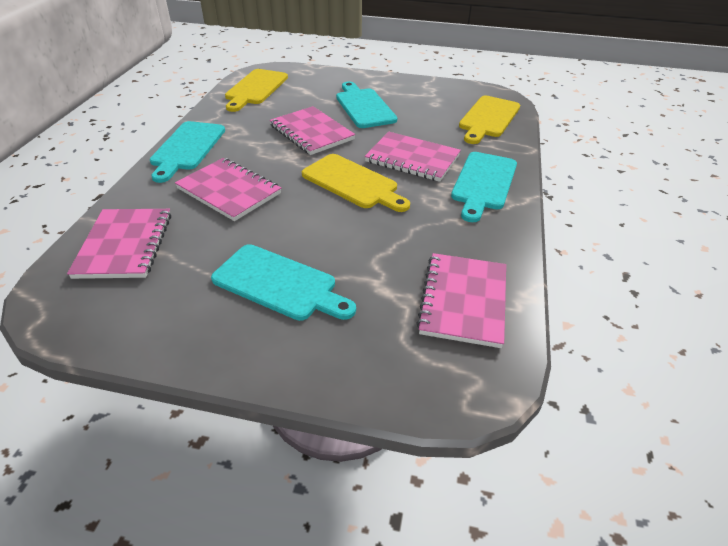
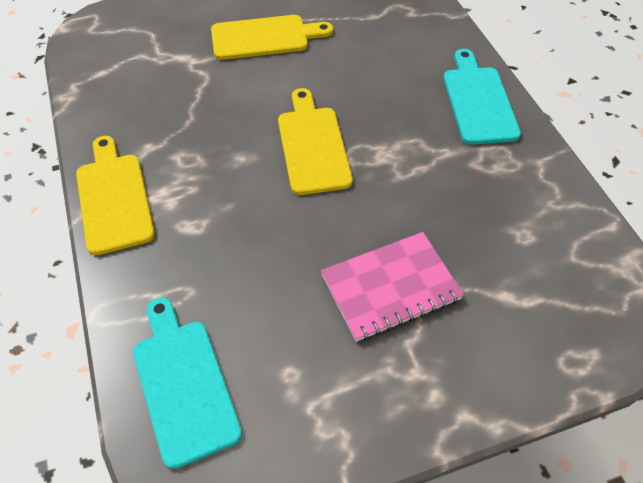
pink notebook: [67,209,171,279] [175,158,281,221] [269,106,355,155] [365,132,461,182] [416,253,506,348] = 5 -> [321,232,464,342] = 1
turquoise cutting board: [150,121,225,183] [211,244,356,321] [336,81,397,128] [451,152,517,222] = 4 -> [133,297,242,469] [444,49,521,145] = 2

